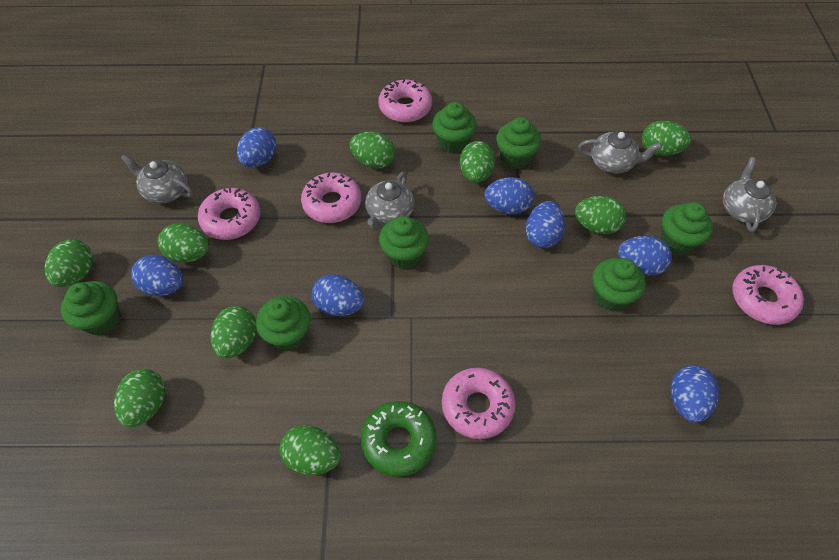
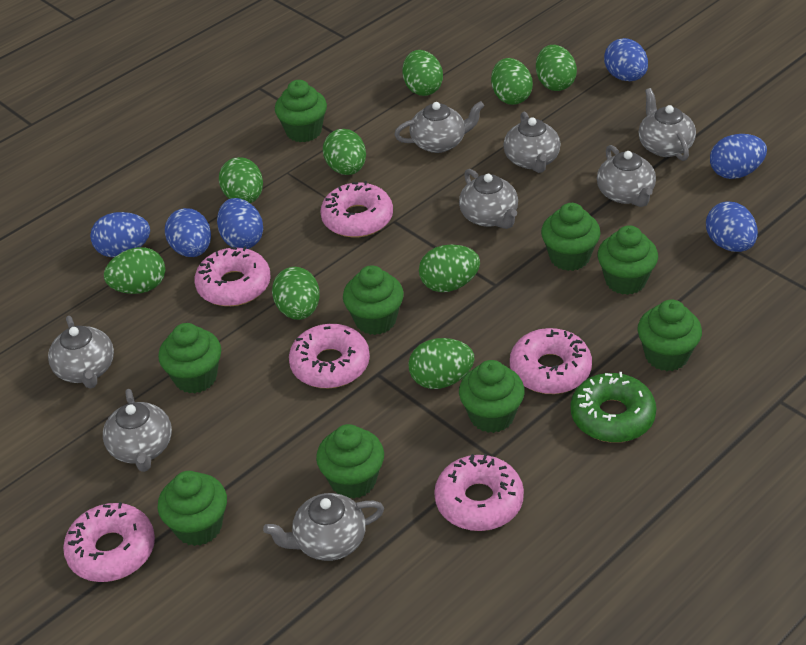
blue egg: [131,255,183,296] [237,127,277,168] [312,275,364,316] [484,177,534,215] [526,201,565,248] [618,236,672,276] [671,365,719,423] = 7 -> [90,212,150,257] [165,208,211,257] [217,198,263,249] [604,38,648,81] [706,201,758,252] [710,134,767,179] = 6
green cupcake: [61,281,121,336] [256,296,311,351] [379,216,429,269] [432,102,477,154] [496,117,541,169] [592,258,646,311] [661,202,713,255] = 7 -> [158,323,221,394] [158,471,227,546] [275,80,327,142] [316,424,384,499] [343,265,404,335] [459,360,525,433] [541,203,601,271] [597,225,658,295] [638,299,702,371] = 9
grey teapot: [121,154,193,204] [365,171,414,231] [578,131,662,174] [723,157,776,232] = 4 -> [48,316,114,389] [103,389,172,472] [263,493,384,561] [394,101,484,153] [459,169,518,229] [504,111,561,173] [597,145,656,207] [639,88,696,161] = 8
pink donut: [198,188,261,240] [301,173,361,223] [378,79,432,122] [442,368,515,439] [732,265,804,325] = 5 -> [63,502,155,582] [194,247,271,306] [289,324,370,388] [320,181,393,238] [434,454,524,531] [510,328,592,394] = 6

